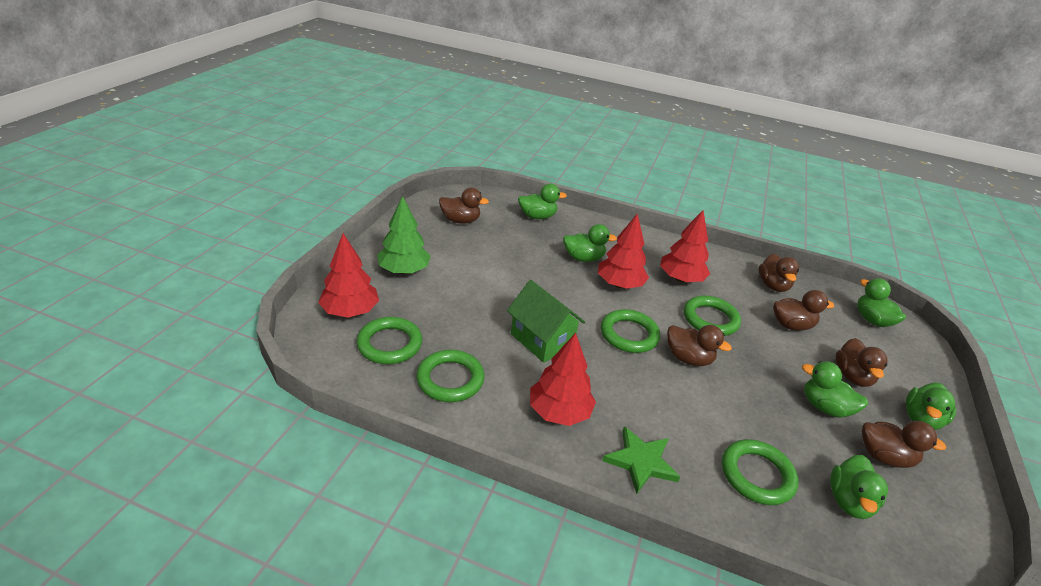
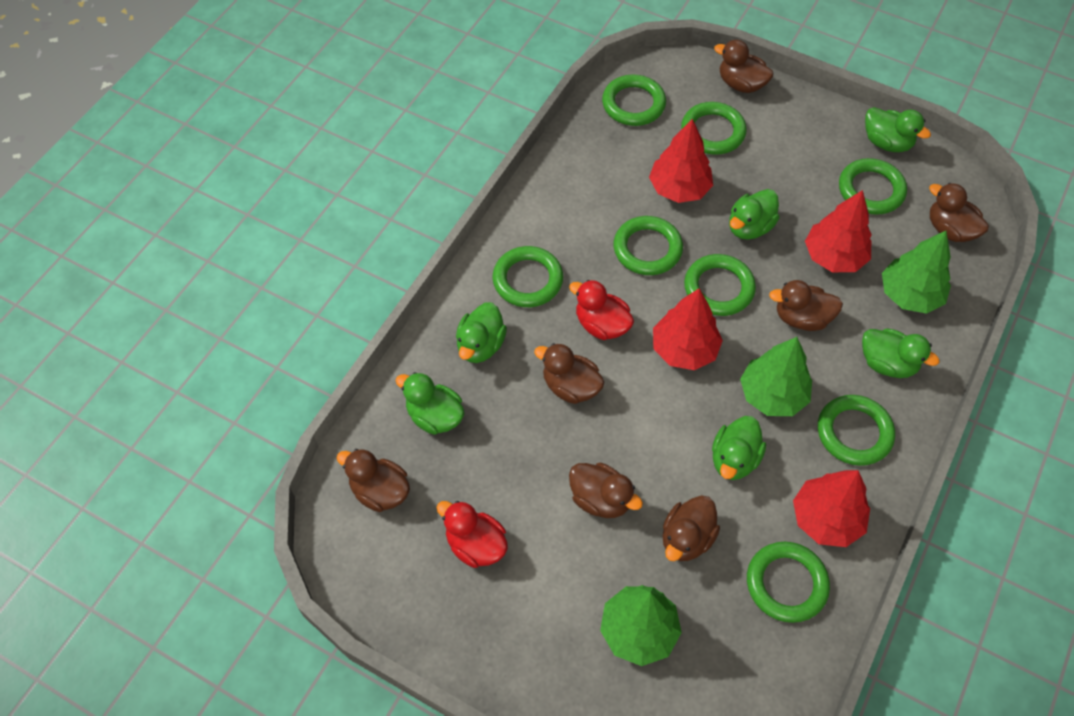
brown duck: [439,188,489,224] [667,325,732,366] [759,254,799,292] [773,290,834,330] [836,338,888,387] [861,421,946,468] = 6 -> [337,449,410,512] [534,343,605,404] [569,463,643,518] [662,495,720,561] [714,40,774,93] [769,280,843,331] [929,183,989,242] = 7
green house: [507,280,585,363] = 1 -> none = 0
green ring: [357,317,422,364] [416,350,485,402] [601,309,660,353] [684,296,741,336] [722,439,799,505] = 5 -> [493,246,563,307] [602,75,666,126] [614,216,683,275] [681,102,747,155] [684,254,756,316] [747,542,830,623] [818,395,895,466] [839,158,907,215] = 8
green star: [602,426,680,494] = 1 -> none = 0
green tree: [377,196,431,274] = 1 -> [600,585,682,666] [740,337,812,416] [882,231,951,314] = 3
red duck: none = 0 -> [436,501,508,568] [569,280,634,340] = 2

